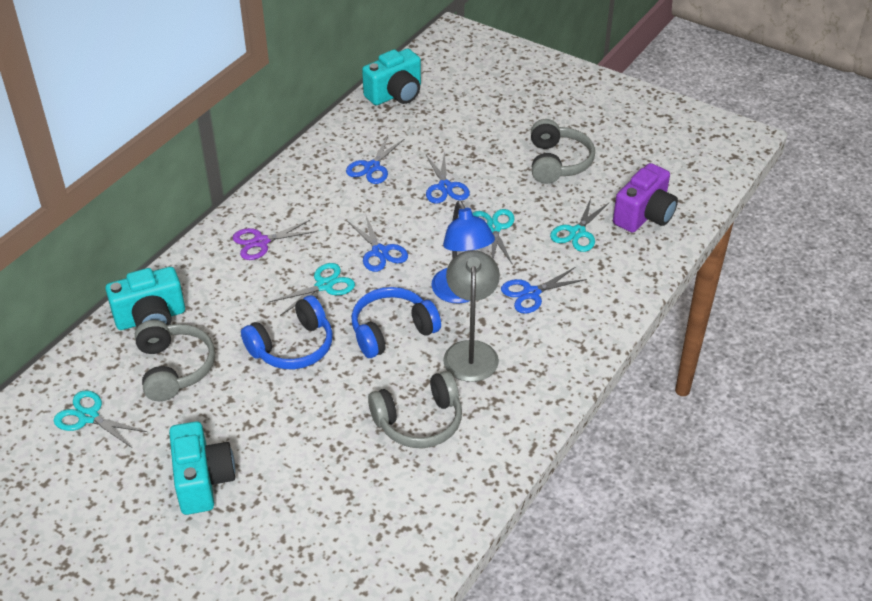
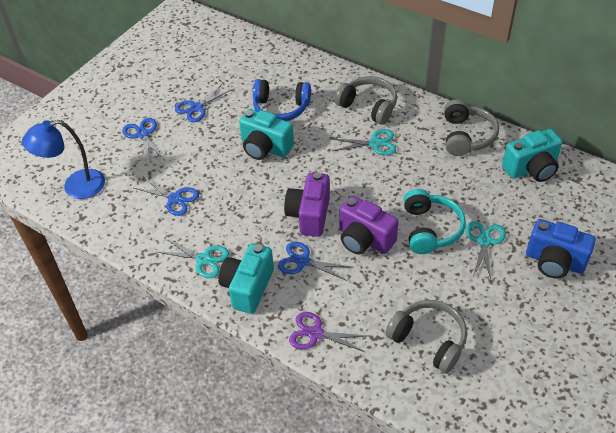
blue camera: none = 0 -> [526,219,596,279] = 1
blue headphones: [241,295,333,369] [351,287,441,358] = 2 -> [253,79,311,121] = 1
grey lamp: [443,250,500,382] = 1 -> none = 0
purple camera: [613,163,678,233] = 1 -> [284,172,330,237] [340,196,399,254] = 2
turquoise headphones: none = 0 -> [403,189,466,254] = 1
turquoise scissors: [54,390,147,448] [269,263,355,316] [472,209,515,265] [550,198,610,252] = 4 -> [158,238,229,278] [333,129,396,155] [466,221,506,279] = 3

